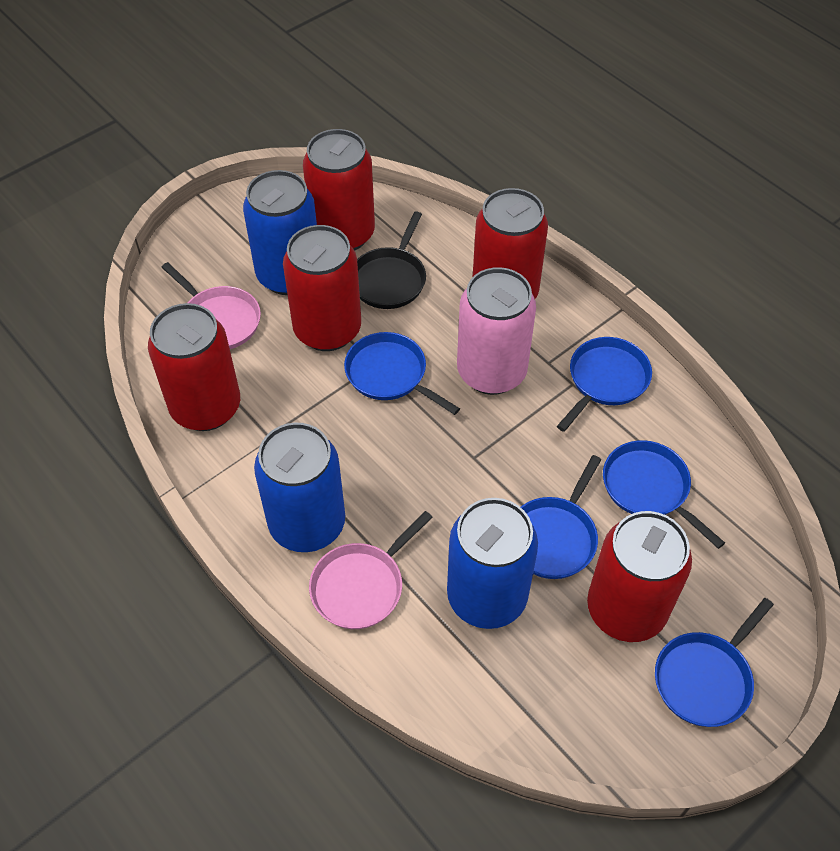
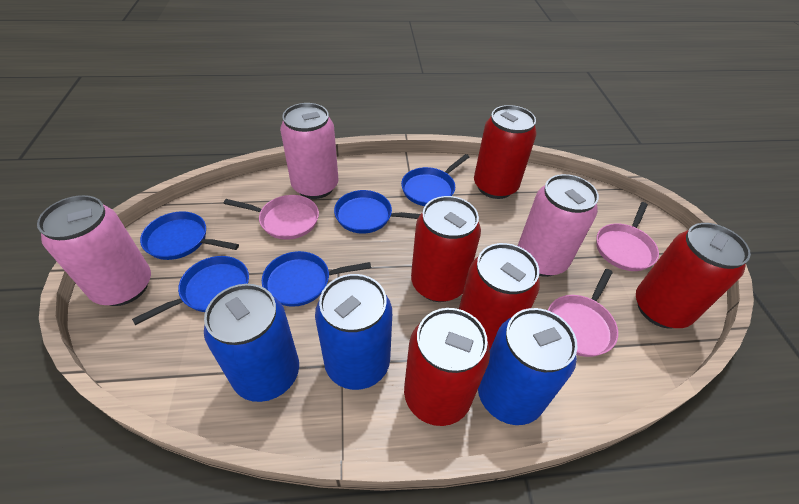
black pan: [357,211,426,309] = 1 -> none = 0
pink can: [457,267,536,395] = 1 -> [37,195,151,306] [280,103,338,199] [518,174,599,277] = 3
pink pan: [161,262,261,349] [309,511,433,629] = 2 -> [223,195,319,240] [548,269,618,357] [596,202,659,271] = 3

